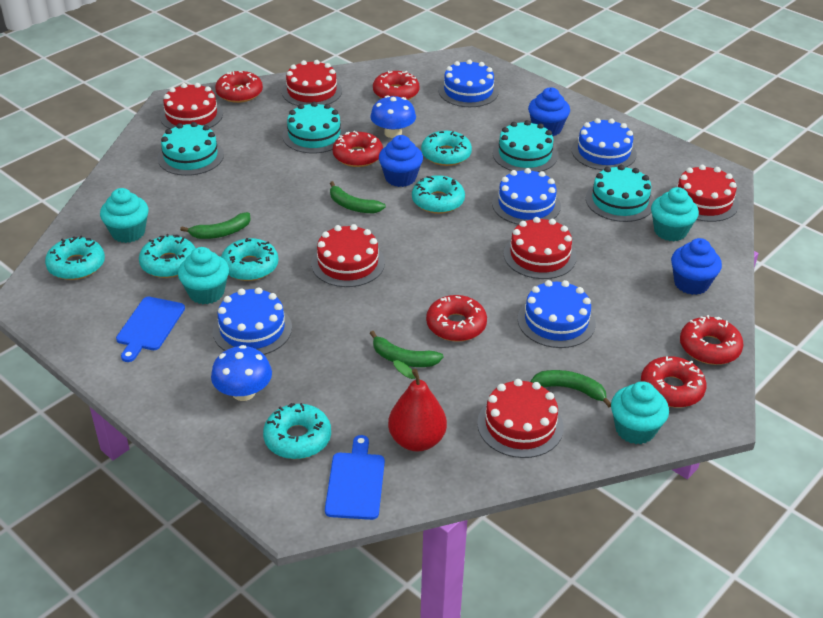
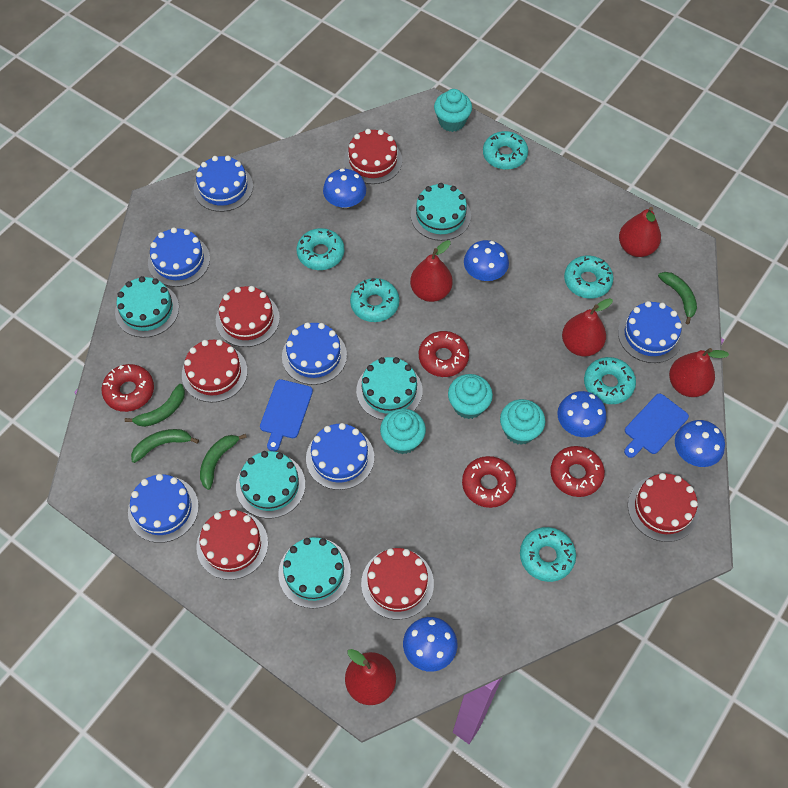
blue cake: [213,287,292,355] [439,59,499,107] [492,168,561,225] [518,280,596,348] [572,118,637,170] = 5 -> [128,474,199,543] [148,227,210,287] [193,156,253,212] [282,322,347,385] [306,423,374,490] [618,301,683,363] = 6
blue cupcake: [379,135,423,187] [528,87,570,136] [671,238,722,295] = 3 -> none = 0
blue mushroom: [211,345,272,401] [370,95,416,138] = 2 -> [323,169,366,208] [403,617,457,672] [464,240,509,281] [557,391,607,437] [675,420,725,467] = 5
red donut: [215,71,263,103] [333,131,383,167] [373,71,419,100] [426,295,487,342] [641,356,707,407] [680,315,744,365] = 6 -> [102,364,154,412] [419,331,469,377] [462,456,516,508] [550,446,605,497] = 4
red pear: [388,360,447,452] = 1 -> [345,649,396,705] [410,240,453,302] [562,298,613,356] [619,207,661,257] [669,348,729,397] = 5
turquoise cake: [157,122,224,176] [282,102,346,153] [493,120,558,172] [586,165,654,222] = 4 -> [115,276,179,338] [236,451,305,518] [278,537,351,609] [356,357,423,420] [411,183,471,241] = 5

